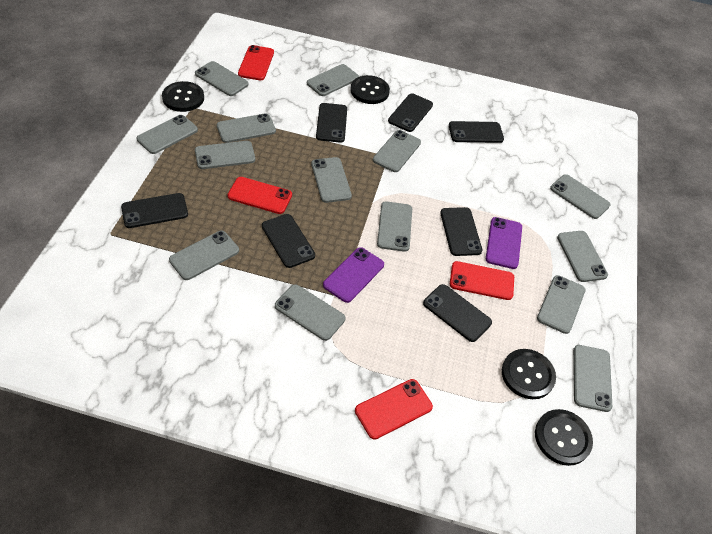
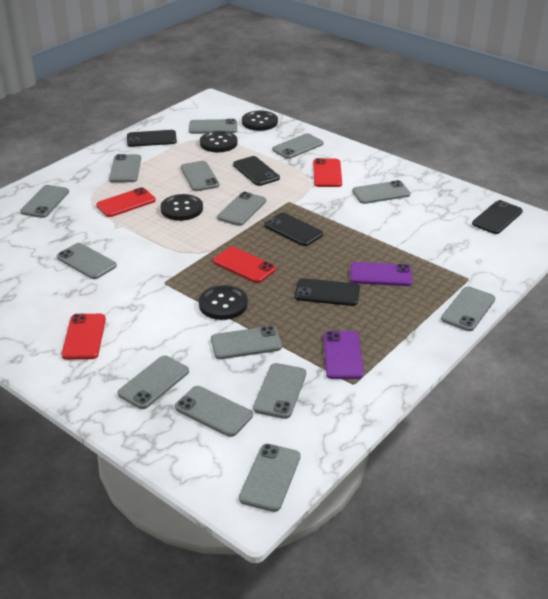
black phone: [121,193,188,228] [262,214,315,268] [316,103,347,143] [388,93,433,132] [423,284,492,342] [440,207,482,256] [449,121,504,143] = 7 -> [127,130,177,147] [233,156,280,186] [264,212,323,246] [295,278,360,306] [472,200,523,234] = 5

